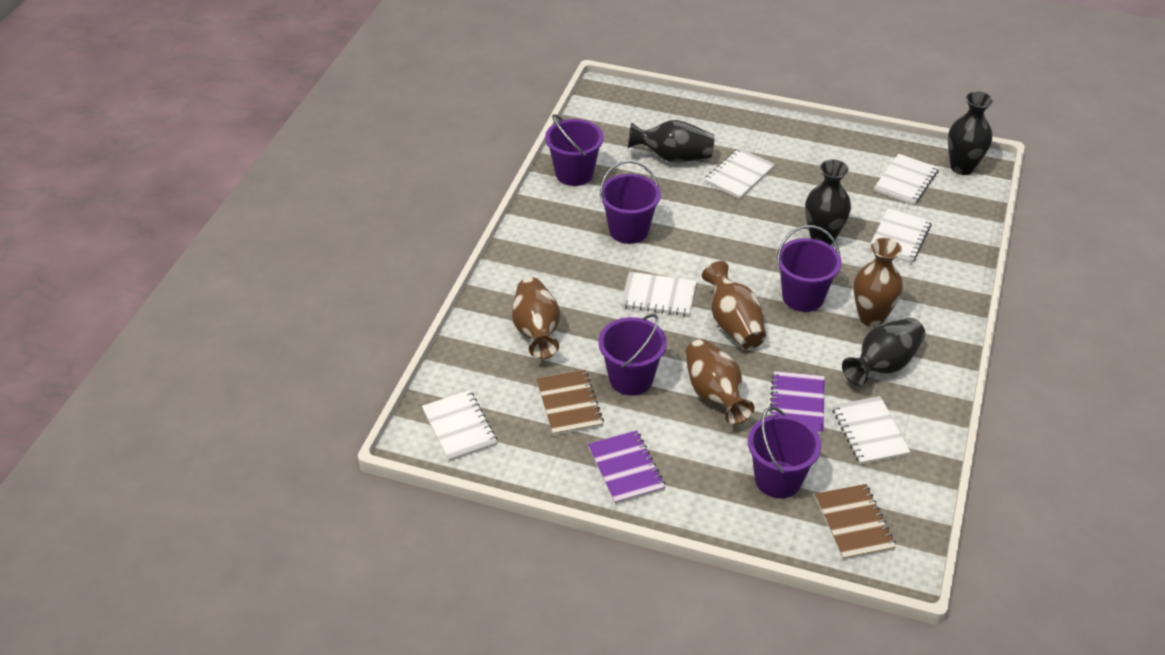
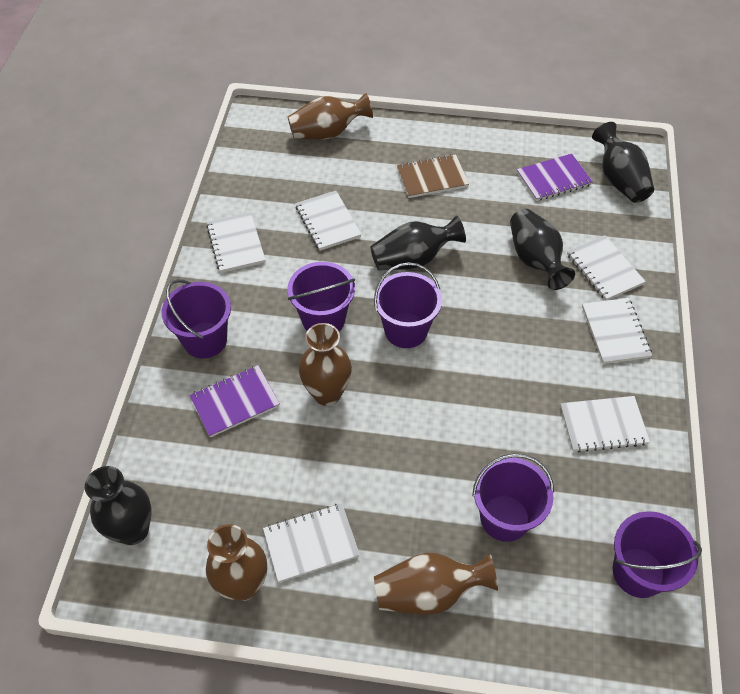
brown notebook: [536,370,604,436] [815,484,896,560] = 2 -> [397,154,469,198] = 1

